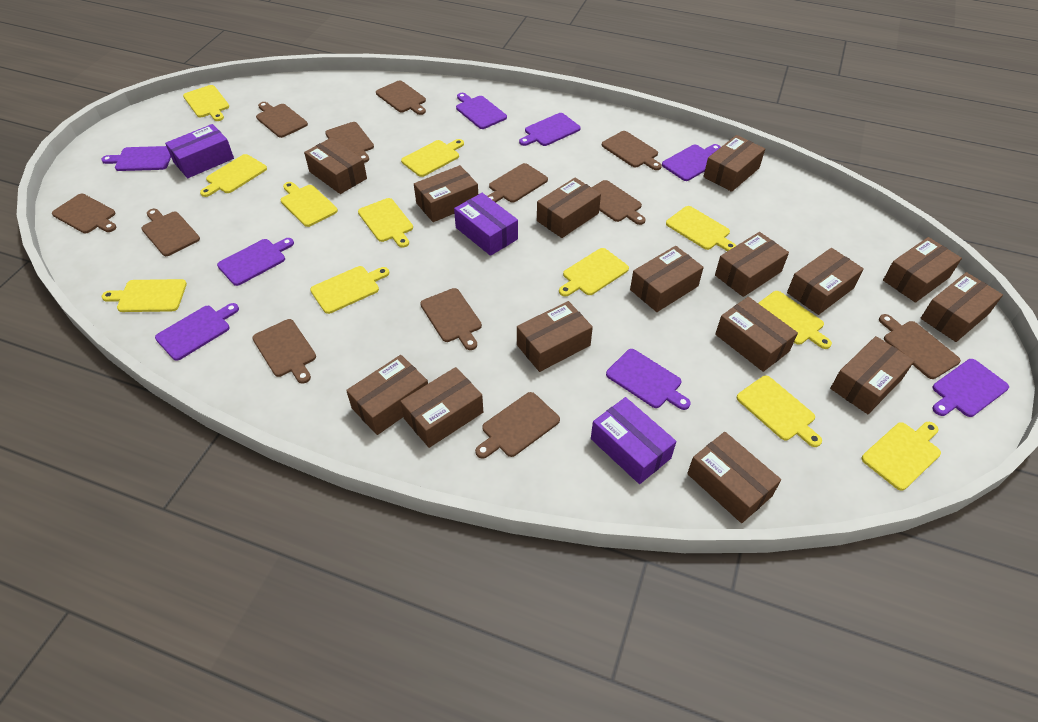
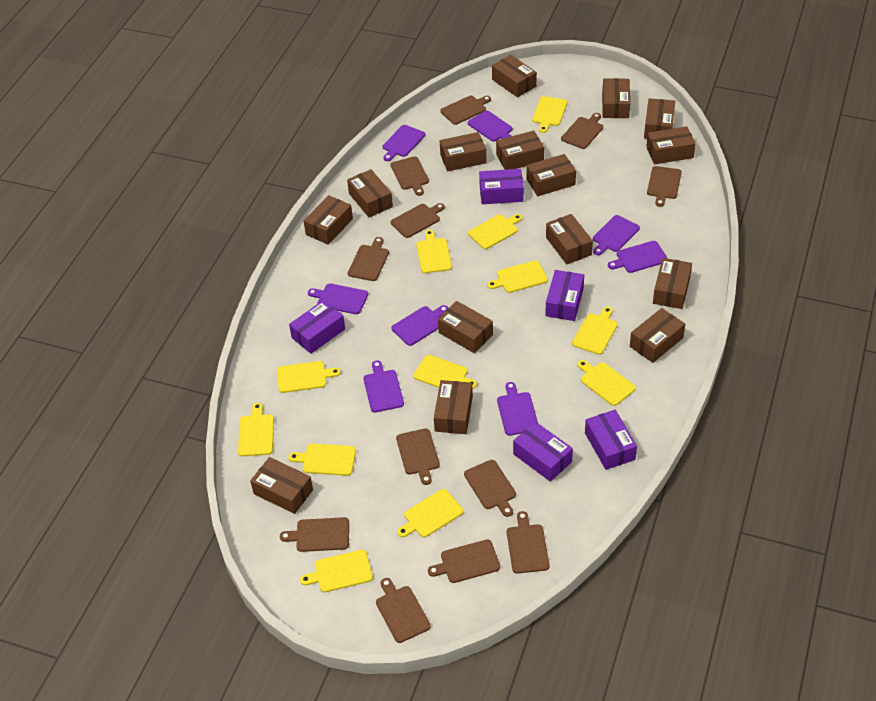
purple box: [165,124,234,178] [454,193,518,256] [591,397,676,484] = 3 -> [289,300,345,354] [479,169,524,204] [513,421,573,482] [545,270,584,321] [585,410,637,470] = 5

